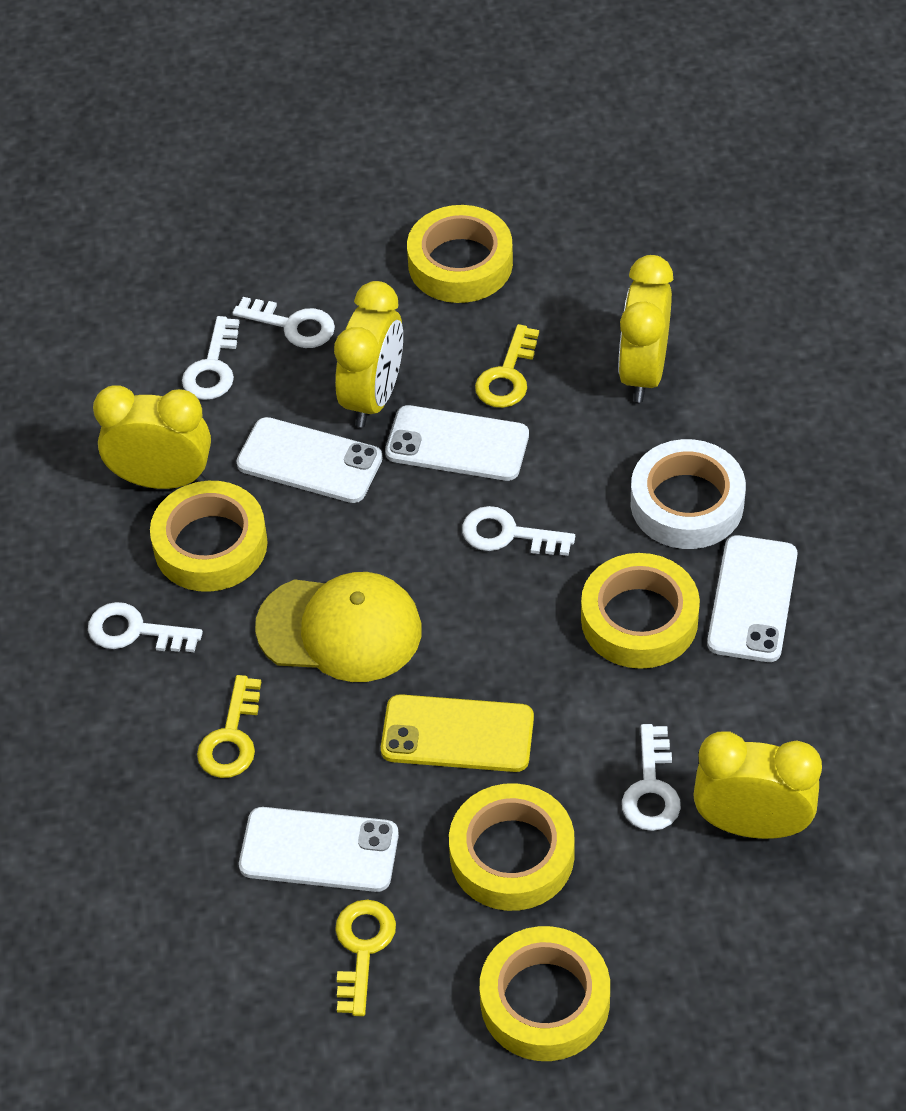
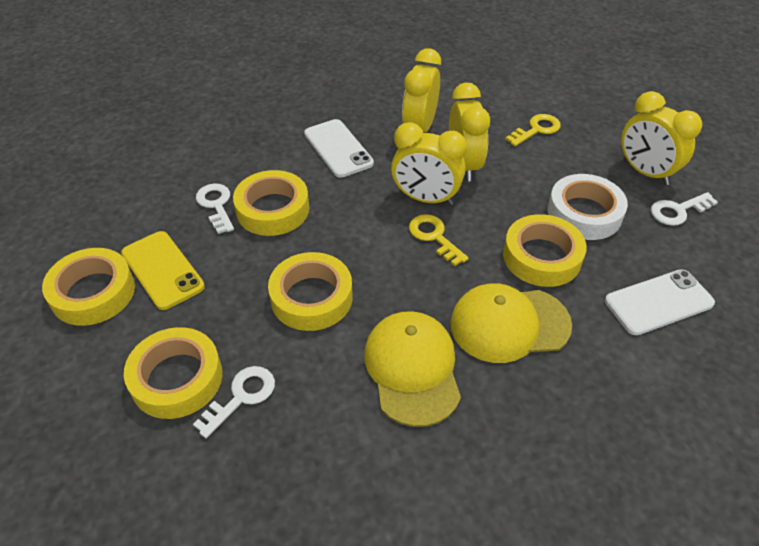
white key: [88,602,203,652] [182,316,240,400] [232,297,335,348] [462,506,575,556] [622,724,681,831] = 5 -> [193,366,275,438] [196,184,234,234] [651,192,718,226] = 3
white phone: [236,417,383,503] [239,807,399,892] [385,405,529,481] [707,535,798,662] = 4 -> [304,119,374,178] [605,269,715,335] = 2
yellow cap: [255,572,422,682] = 1 -> [364,311,461,427] [450,283,572,363] = 2
yellow key: [197,675,261,778] [335,900,396,1016] [475,324,539,408] = 3 -> [409,214,469,266] [506,114,561,146] = 2

